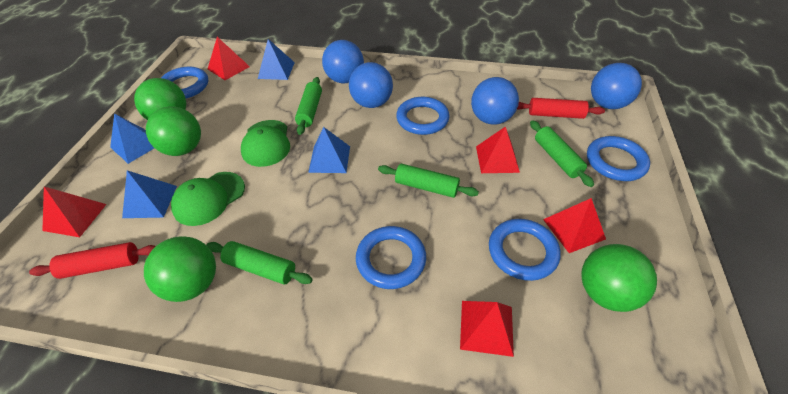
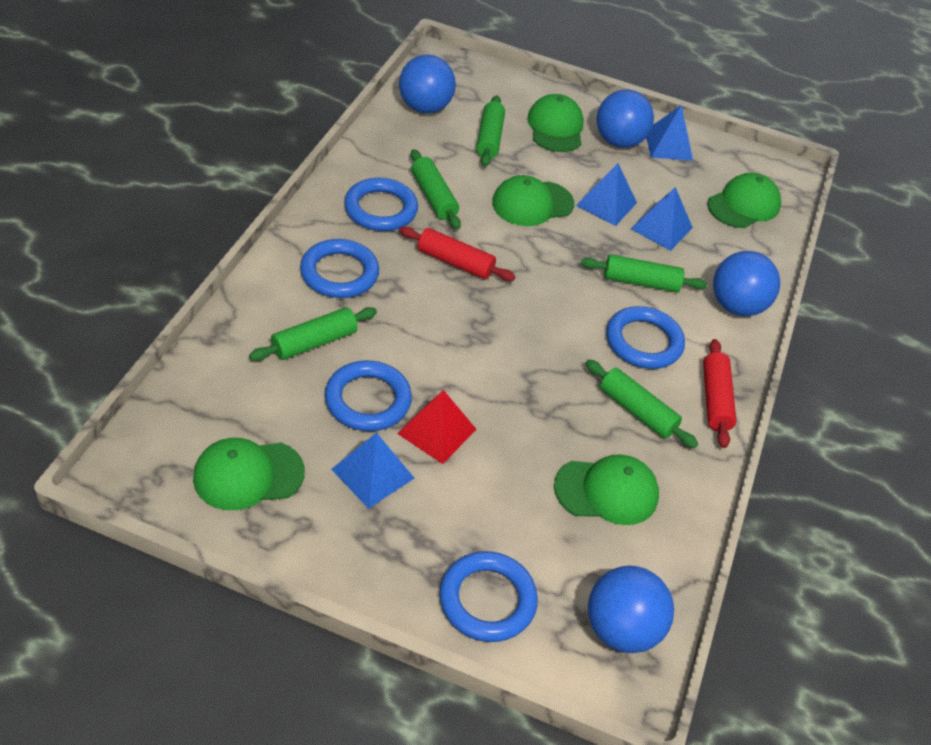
green ball: [134,78,186,120] [144,236,216,302] [146,106,201,156] [581,244,657,312] = 4 -> none = 0
green cap: [171,172,245,226] [241,120,290,167] = 2 -> [193,438,305,510] [492,175,574,226] [527,94,584,152] [554,454,659,525] [707,173,781,228] = 5
green rolling pin: [207,241,313,285] [295,77,322,135] [378,164,479,198] [530,120,594,187] = 4 -> [249,307,377,361] [411,149,461,229] [476,95,505,167] [581,254,707,292] [585,359,698,448] = 5
red pyramid: [42,187,107,237] [208,37,250,80] [460,301,514,357] [476,126,520,173] [543,198,606,253] = 5 -> [397,390,476,464] = 1

